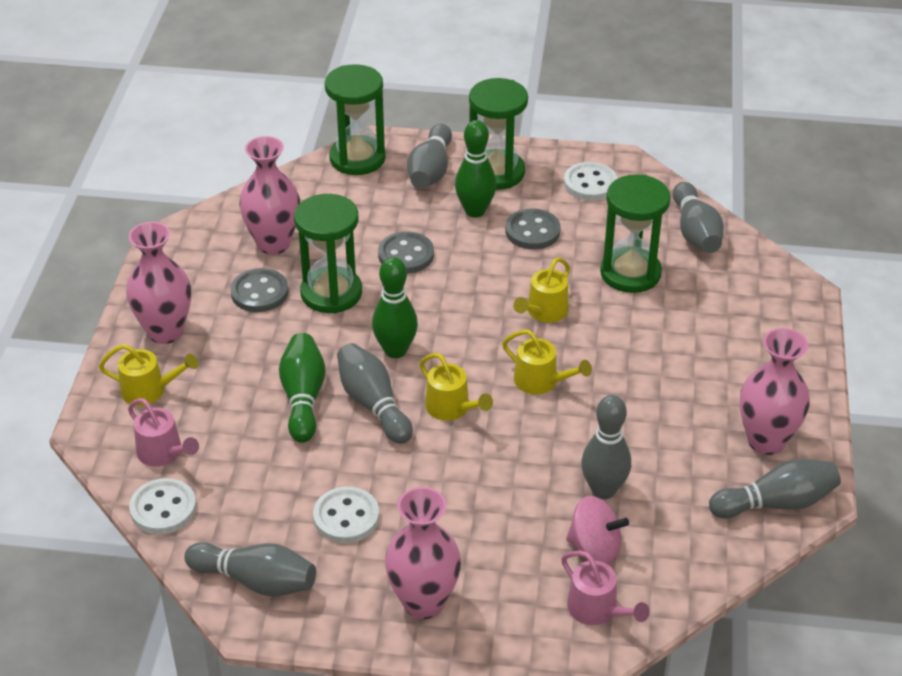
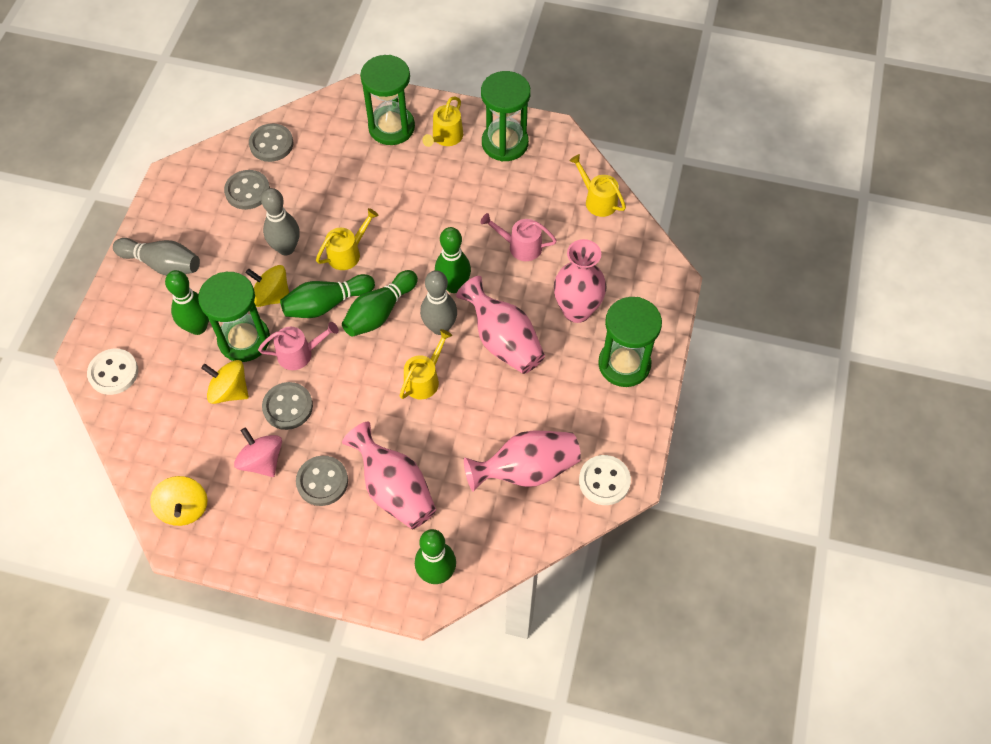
green bowling pin: [279,333,326,443] [372,257,418,358] [455,120,497,218] = 3 -> [165,270,209,335] [280,274,375,318] [342,270,418,337] [415,529,456,584] [435,227,471,293] = 5
grey bowling pin: [184,542,316,596] [337,343,413,444] [407,124,452,189] [581,395,631,499] [673,182,724,253] [709,459,841,518] = 6 -> [113,238,200,276] [261,188,300,255] [420,270,457,335] = 3
grey button: [230,268,288,312] [378,231,434,274] [505,208,560,249] = 3 -> [224,170,270,210] [249,124,293,162] [262,382,313,430] [296,456,348,506] = 4
white button: [129,478,196,534] [313,487,379,543] [564,162,618,201] = 3 -> [87,349,138,395] [579,455,631,505] = 2
yellow spinning top: none = 0 -> [150,476,207,526] [201,360,249,404] [246,265,289,307] = 3

